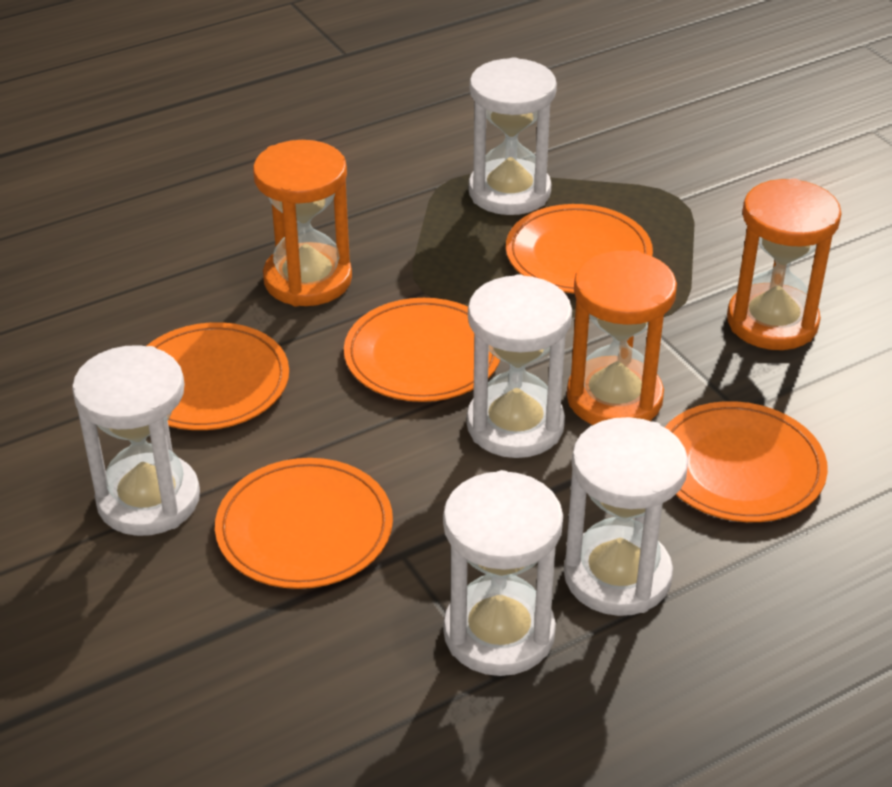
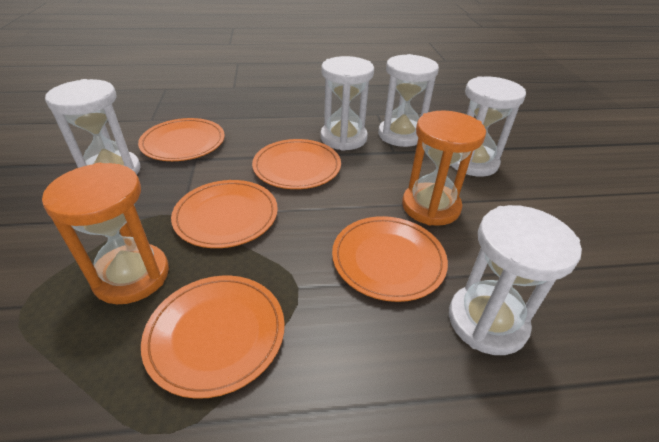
orange hourglass: [253,140,352,306] [567,250,677,425] [727,178,842,350] = 3 -> [42,163,169,304] [402,111,486,226] = 2

